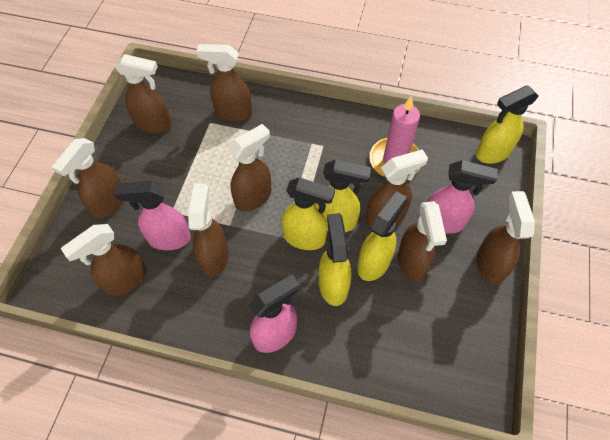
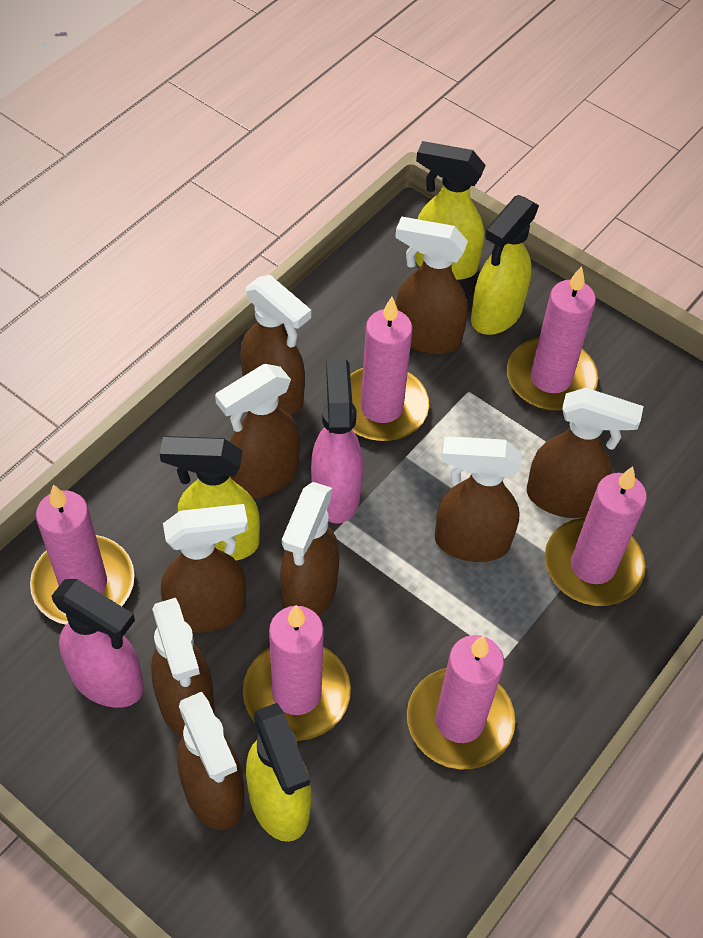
pink candle: [369,96,420,178] = 1 -> [30,484,135,625] [243,605,351,741] [350,297,429,441] [407,635,515,769] [507,266,598,411] [545,466,647,606] = 6
pink spray bottle: [114,181,191,250] [249,275,300,353] [427,160,498,234] = 3 -> [52,579,144,708] [311,359,363,524] = 2
yellow spray bottle: [282,178,335,250] [314,159,371,232] [319,213,351,306] [357,191,407,281] [476,85,539,164] = 5 -> [160,436,260,560] [246,703,311,842] [415,141,486,280] [471,195,539,335] = 4

